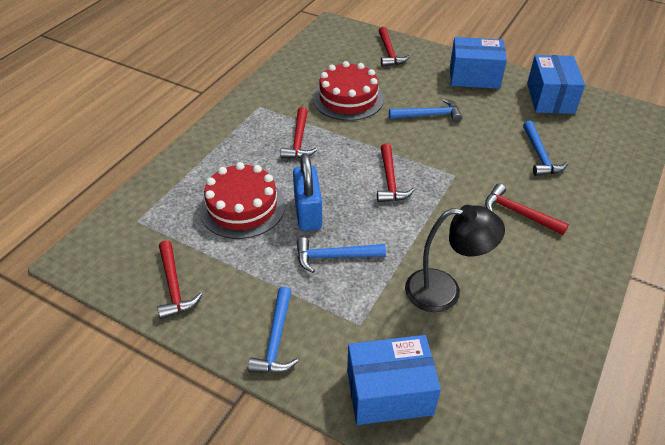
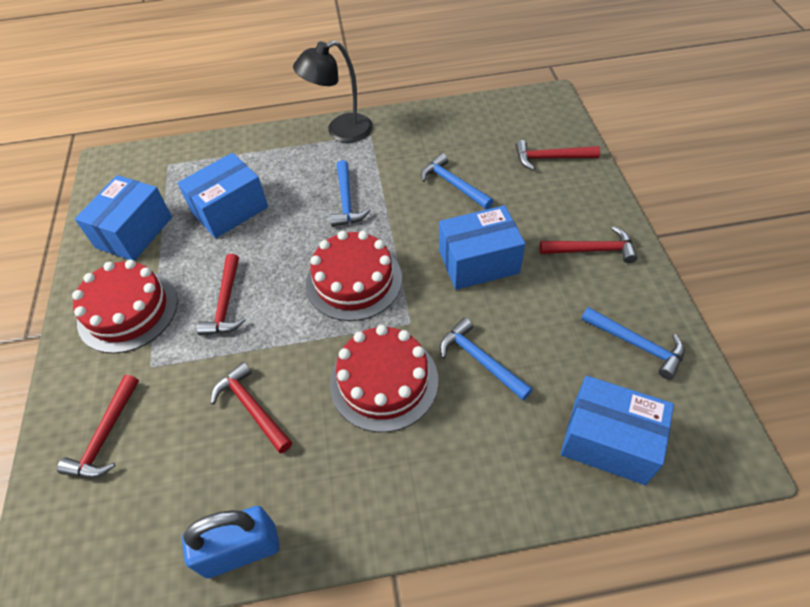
blue box: [347,335,441,425] [450,37,507,89] [527,55,585,114] = 3 -> [75,175,172,261] [178,153,268,238] [439,205,525,290] [560,376,674,485] = 4
red cake: [199,162,285,239] [313,61,384,121] = 2 -> [72,260,178,353] [306,231,402,321] [330,325,438,432] = 3

